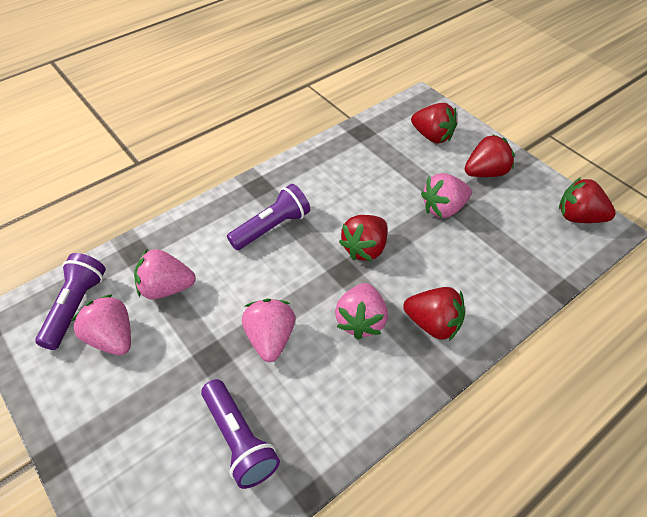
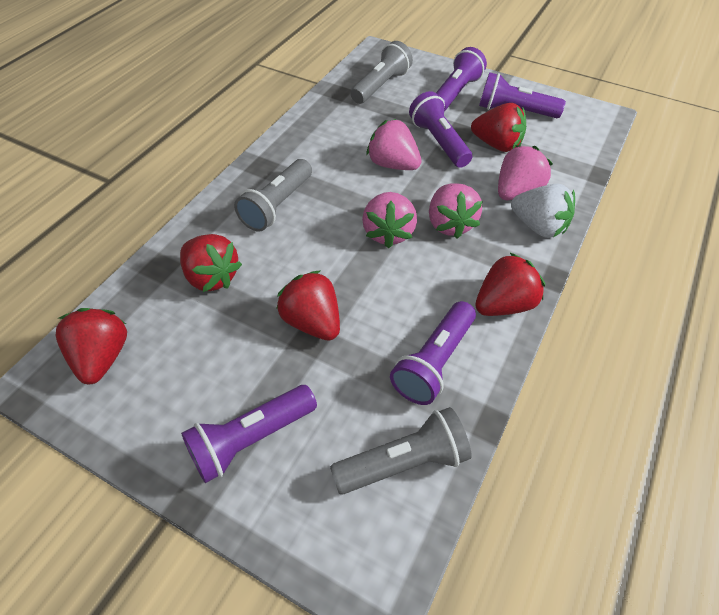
grey flashlight: none = 0 -> [234,159,312,232] [330,407,472,495] [350,41,413,104] = 3
pink strawberry: [71,294,131,355] [134,249,196,300] [242,299,295,362] [335,283,388,339] [421,173,472,218] = 5 -> [362,192,417,248] [366,119,421,170] [429,183,483,239] [498,145,553,200] = 4
purple flashlight: [35,253,106,350] [201,379,280,489] [227,184,310,250] = 3 -> [181,385,317,483] [390,301,476,405] [409,91,472,168] [436,47,487,111] [479,72,566,118] = 5
white strawberry: none = 0 -> [511,184,575,238] = 1

